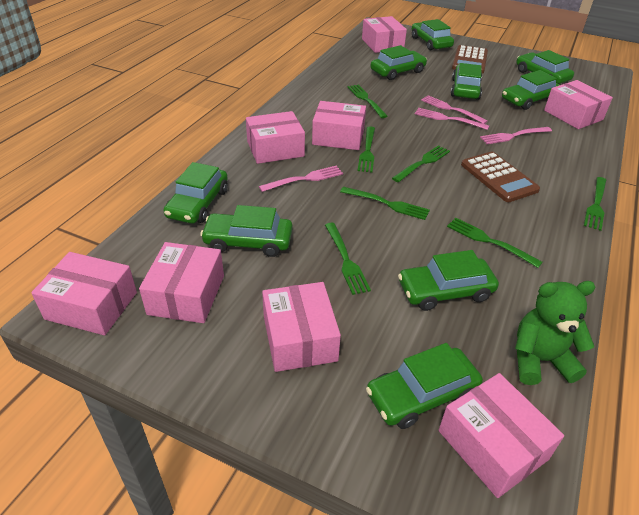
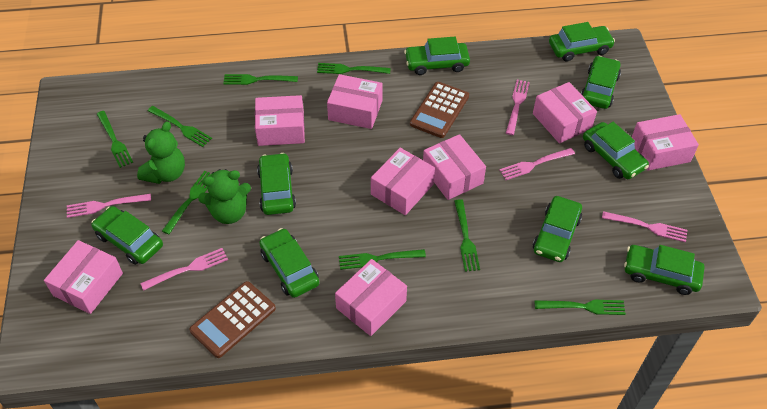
green fork: [325,223,371,295] [340,187,430,220] [347,85,388,118] [358,126,375,172] [392,145,450,182] [447,218,543,268] [584,177,606,231] = 7 -> [97,111,133,168] [148,106,212,147] [162,171,212,234] [223,74,298,85] [317,63,391,74] [339,249,426,270] [454,199,480,272] [534,300,626,315] = 8
green teddy bear: [515,281,596,385] = 1 -> [137,121,185,184] [198,169,251,224] = 2
pink fork: [259,166,343,192] [415,108,489,130] [421,95,488,124] [480,127,552,144] = 4 -> [67,194,151,218] [140,248,228,291] [499,148,575,180] [506,80,530,135] [602,211,687,242] = 5

